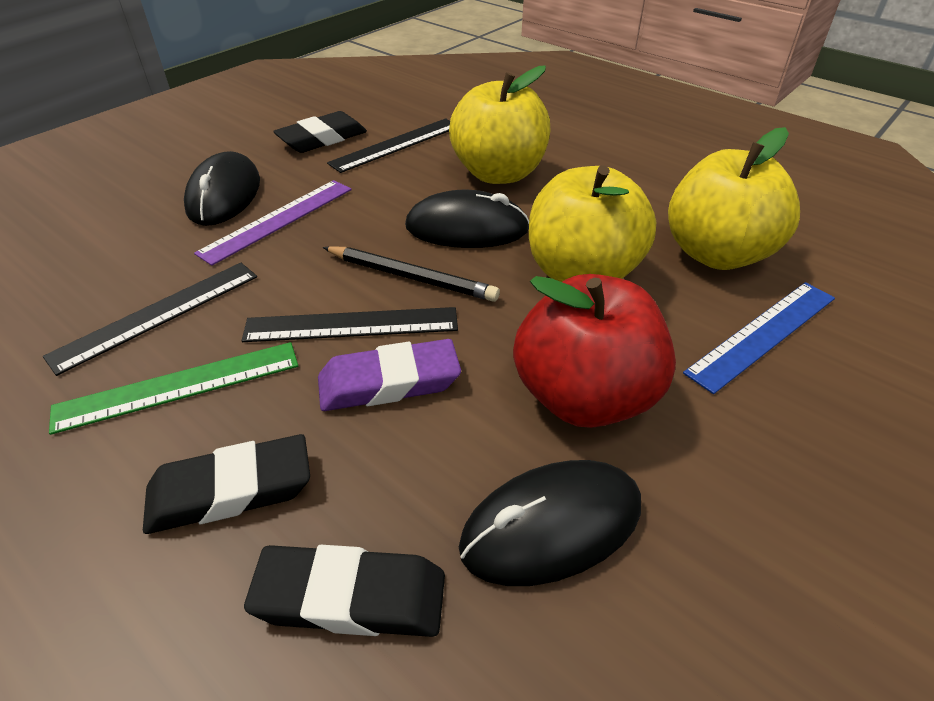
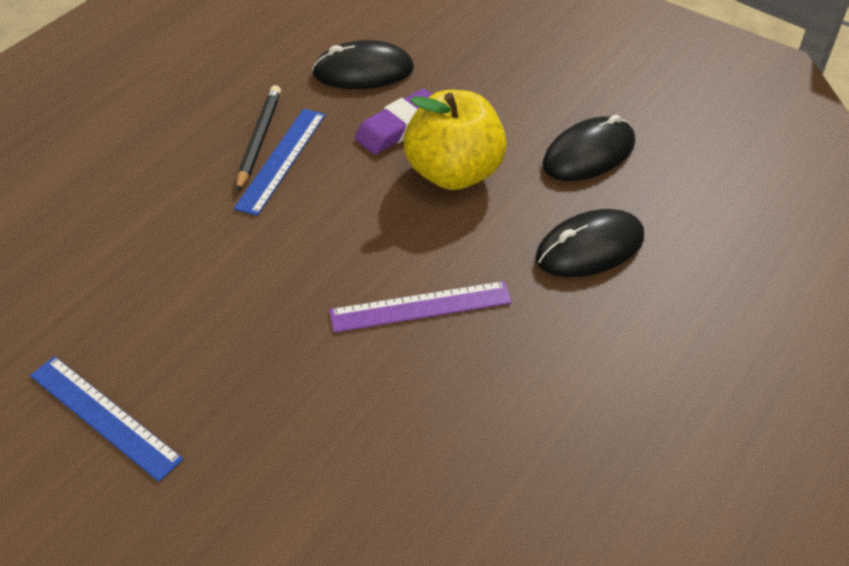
black eraser: [143,434,310,534] [244,545,445,637] [273,111,367,153] = 3 -> none = 0
black ruler: [43,263,257,376] [242,307,458,342] [327,118,450,173] = 3 -> none = 0
blue ruler: [683,282,835,394] = 1 -> [30,356,184,482] [234,109,325,216] = 2
green ruler: [49,342,298,435] = 1 -> none = 0
red apple: [513,274,676,428] = 1 -> none = 0
yellow apple: [449,66,551,184] [529,165,656,282] [668,127,800,270] = 3 -> [404,90,507,190] = 1

